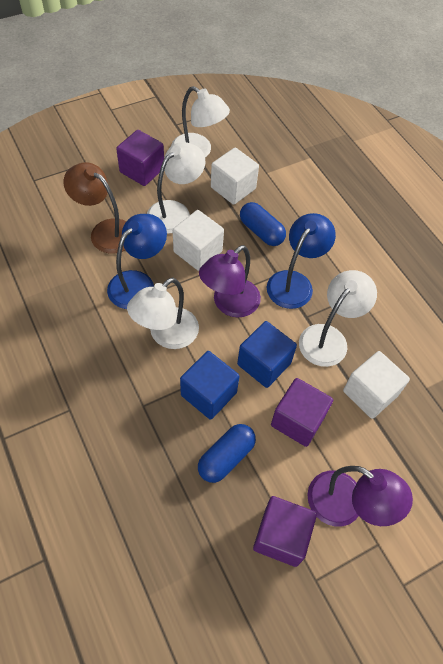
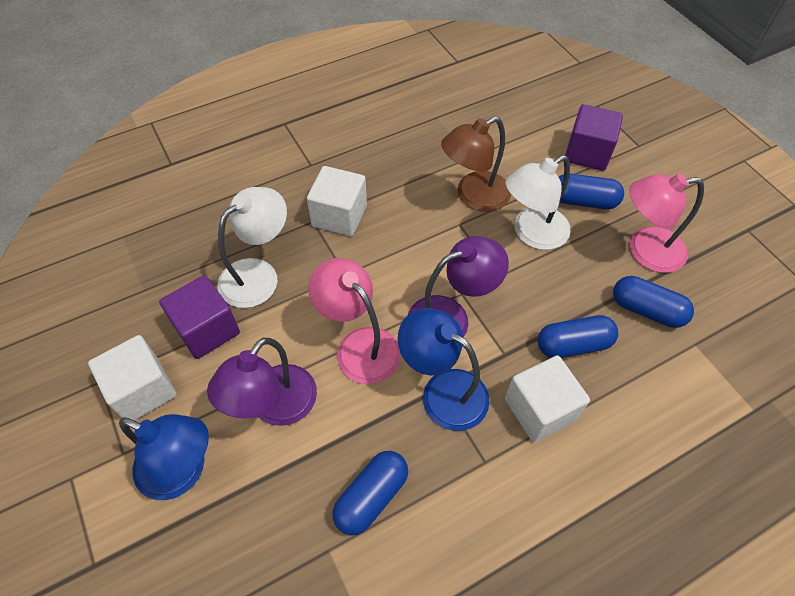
blue capsule: [198,424,256,483] [240,202,286,246] = 2 -> [332,451,408,536] [538,315,618,358] [559,174,624,209] [613,276,694,328] = 4
blue cube: [180,351,240,420] [237,321,297,388] = 2 -> none = 0
pink lamp: none = 0 -> [308,258,401,384] [629,174,704,273] = 2
purple cube: [116,130,164,186] [253,496,317,567] [271,378,333,447] = 3 -> [159,275,240,359] [565,104,623,171] = 2
white lamp: [127,277,199,349] [147,142,205,234] [171,86,230,158] [299,270,377,367] = 4 -> [217,187,287,308] [506,155,571,250] = 2

